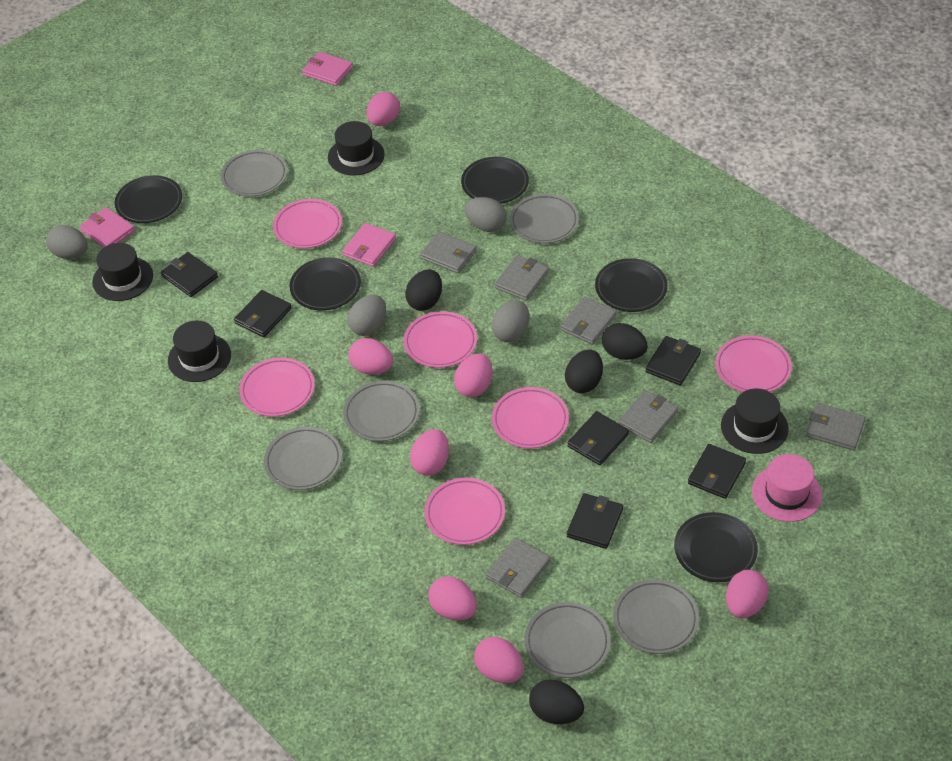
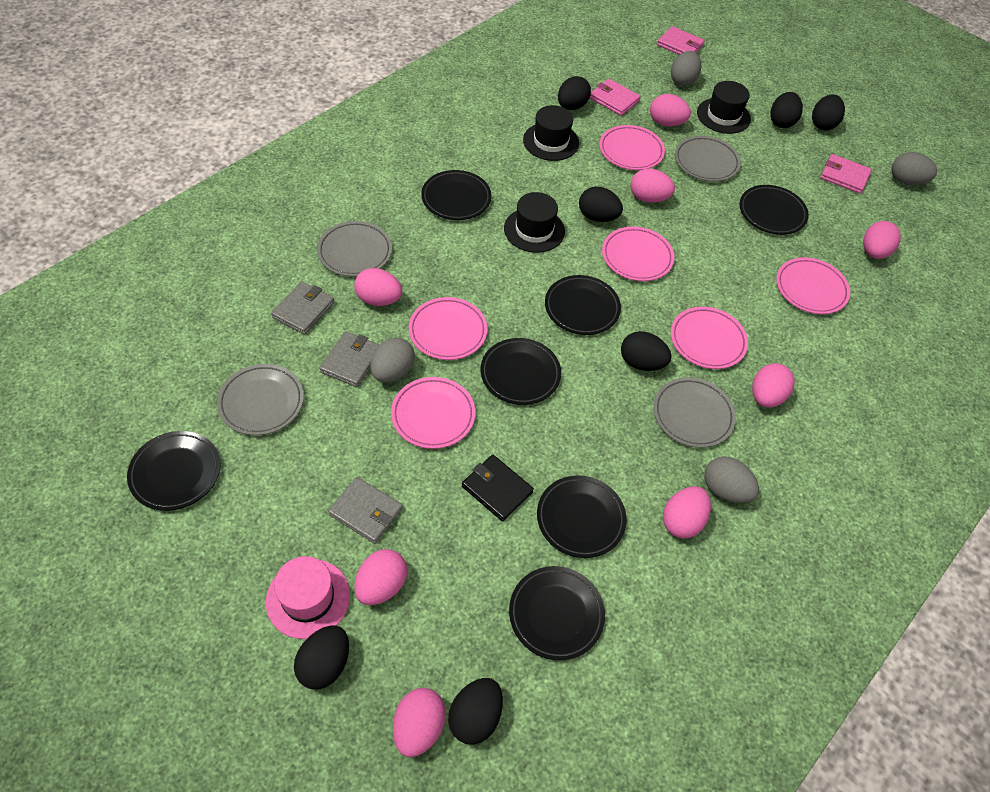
black egg: [405,269,442,311] [529,680,584,724] [565,349,603,393] [602,323,648,360] = 4 -> [294,625,349,690] [448,678,503,745] [558,76,591,110] [579,187,623,222] [621,331,672,371] [771,92,803,128] [812,94,845,131] = 7
black hat: [92,243,153,301] [168,320,231,382] [328,121,385,176] [721,389,789,454] = 4 -> [504,192,565,253] [523,105,579,161] [697,81,751,134] = 3
black plate: [115,175,182,223] [290,257,361,310] [461,157,529,204] [595,258,668,312] [674,512,758,582] = 5 -> [127,431,220,511] [421,170,492,220] [481,338,561,405] [509,566,605,661] [537,475,627,558] [545,275,621,335] [739,185,809,235] = 7
black wallet: [161,252,218,297] [234,290,292,337] [567,493,623,549] [568,411,629,465] [645,336,701,386] [688,444,746,499] = 6 -> [462,455,534,521] = 1
grey plate: [221,150,288,197] [264,427,342,490] [343,381,420,441] [510,194,579,243] [524,602,611,678] [613,580,699,654] = 6 -> [217,364,304,435] [317,221,392,277] [653,377,736,448] [675,136,741,181] = 4
grey wallet: [420,231,477,273] [486,538,551,598] [495,255,549,301] [560,296,617,345] [618,390,678,443] [806,403,866,450] = 6 -> [271,281,335,335] [320,331,379,387] [328,477,403,544] = 3
pink egg: [348,338,393,375] [367,92,400,126] [410,429,449,476] [428,576,477,620] [454,353,492,397] [474,637,524,683] [726,570,769,618] = 7 -> [354,268,402,306] [354,549,407,605] [393,688,446,757] [631,168,675,203] [650,94,691,127] [663,486,711,538] [752,363,795,408] [863,221,901,259] = 8

